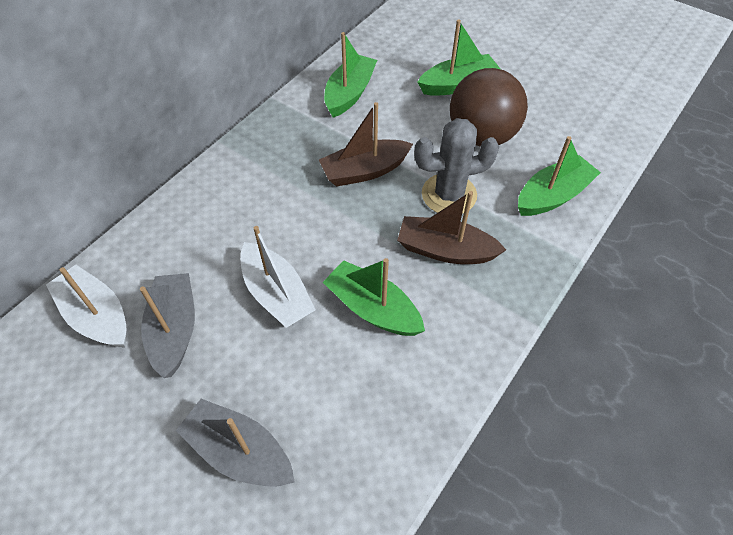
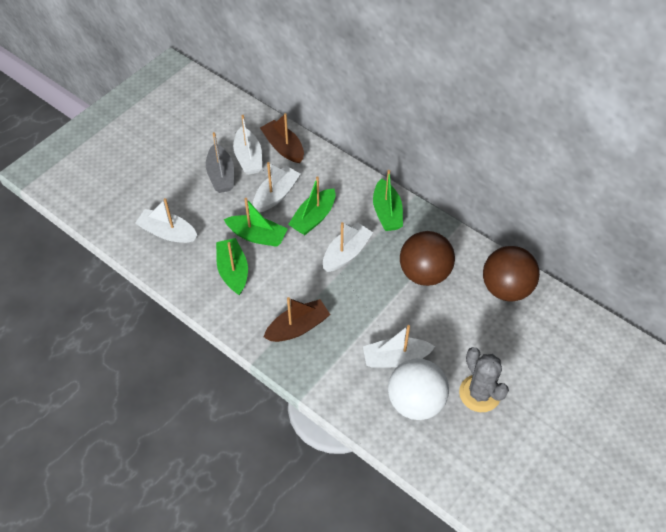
brown ball: [450,68,528,147] = 1 -> [400,231,455,286] [483,246,540,301] = 2
grey boat: [140,273,195,378] [176,399,295,487] = 2 -> [206,132,234,193] = 1
white ball: none = 0 -> [388,359,449,420] = 1
white boat: [46,265,127,347] [240,226,316,328] = 2 -> [135,198,197,243] [233,115,262,175] [253,162,301,212] [323,222,373,272] [363,325,435,368] = 5

